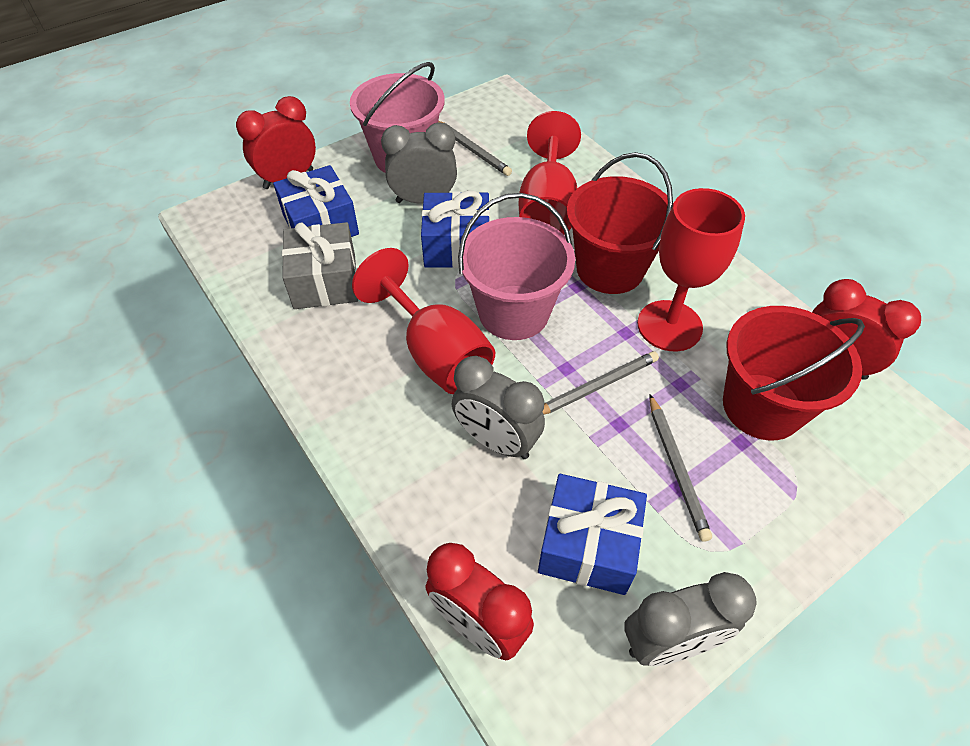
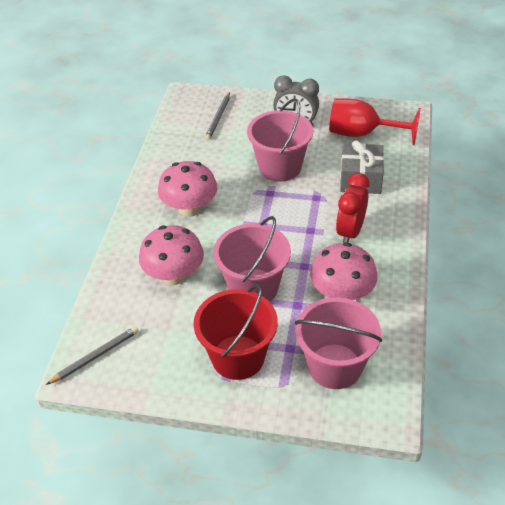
blue gift: [273,165,359,237] [421,190,490,268] [538,474,647,595] = 3 -> none = 0
grey clock: [381,122,457,204] [452,356,545,459] [624,572,757,666] = 3 -> [273,75,319,126] = 1
grey pencil: [438,121,512,176] [543,351,659,415] [650,394,712,542] = 3 -> [46,326,139,385] [205,92,230,140] = 2
pink bucket: [350,62,445,173] [458,193,575,340] = 2 -> [213,216,291,302] [247,99,313,182] [295,297,382,389] = 3
pink mushroom: none = 0 -> [139,225,204,285] [158,161,217,217] [310,242,378,300] = 3
red bucket: [567,152,674,294] [723,306,865,440] = 2 -> [194,284,278,380] = 1
red clock: [236,96,316,189] [426,543,534,660] [812,279,921,380] = 3 -> [336,173,369,243] = 1
red goblet: [352,248,495,394] [519,111,581,235] [637,188,745,352] = 3 -> [329,99,421,145] = 1

